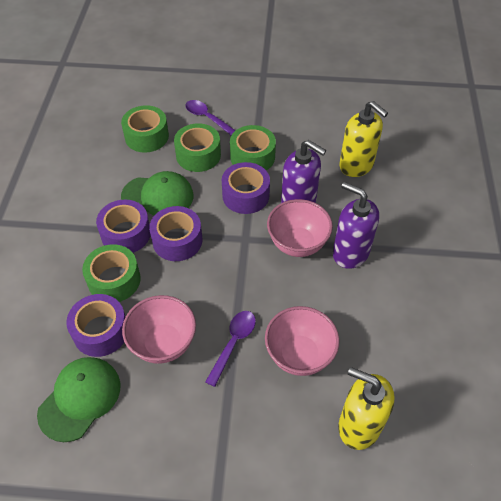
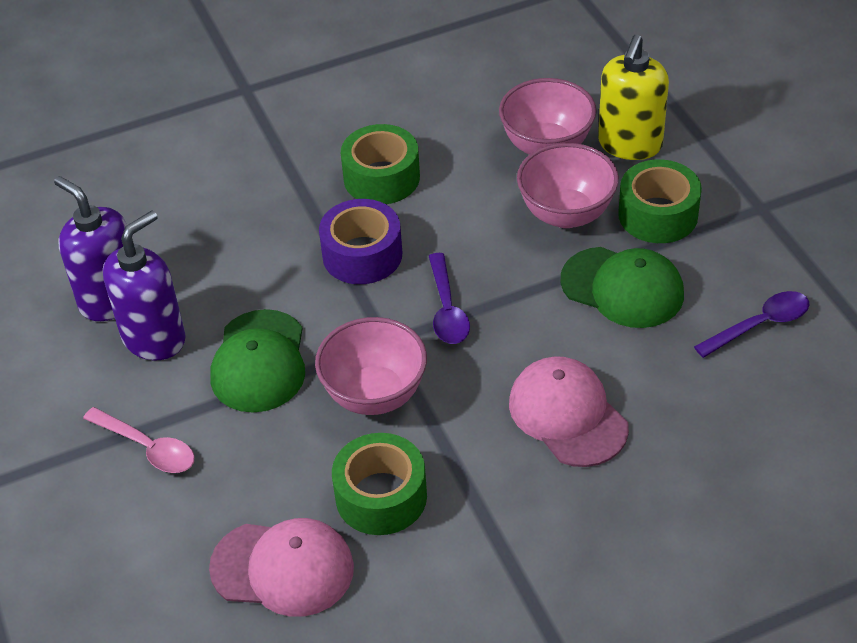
green tape: [82,244,141,302] [121,105,169,153] [174,123,221,172] [230,125,276,170] = 4 -> [332,433,427,535] [341,124,420,204] [618,159,702,243] = 3
pink cap: none = 0 -> [209,518,354,617] [509,356,629,467] = 2
pink spoon: none = 0 -> [83,407,195,473] = 1
purple tape: [66,294,126,357] [96,199,151,253] [149,206,202,261] [222,162,270,214] = 4 -> [319,199,402,284] = 1
yellow soap dispenser: [338,367,395,450] [339,101,388,177] = 2 -> [598,35,669,160] = 1

